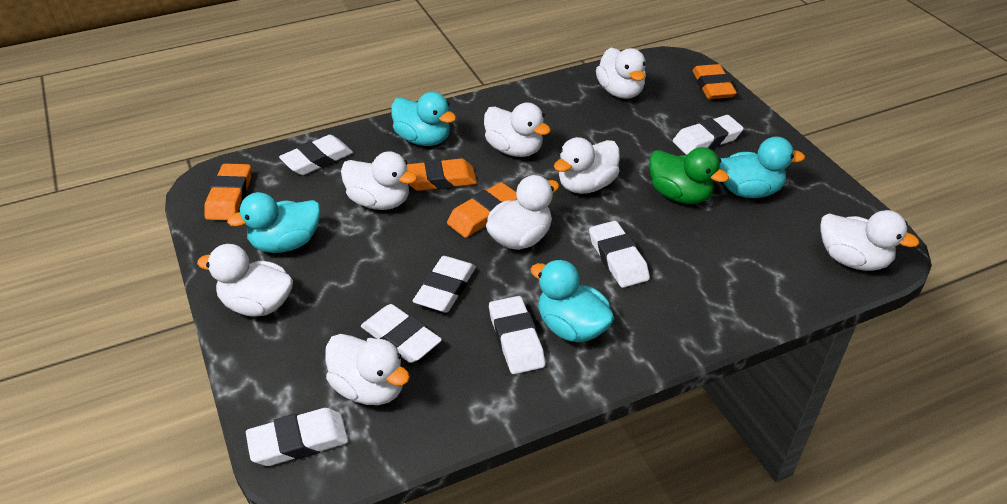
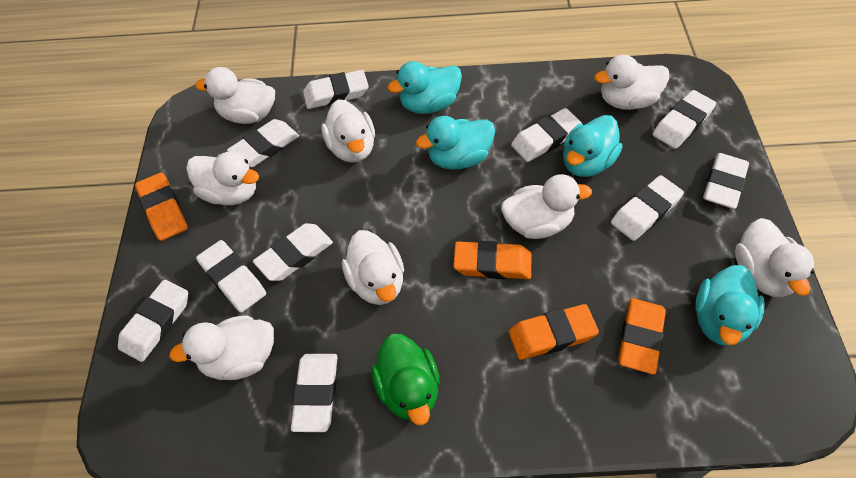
white eraser: [246,408,349,466] [279,135,353,175] [361,304,442,363] [413,256,476,313] [489,296,545,374] [589,221,650,288] [673,115,744,155] = 7 -> [118,280,188,362] [196,240,266,313] [227,119,299,167] [253,223,333,281] [291,354,338,432] [303,70,369,109] [511,108,582,162] [611,175,684,241] [653,90,716,149] [703,153,749,209] = 10

